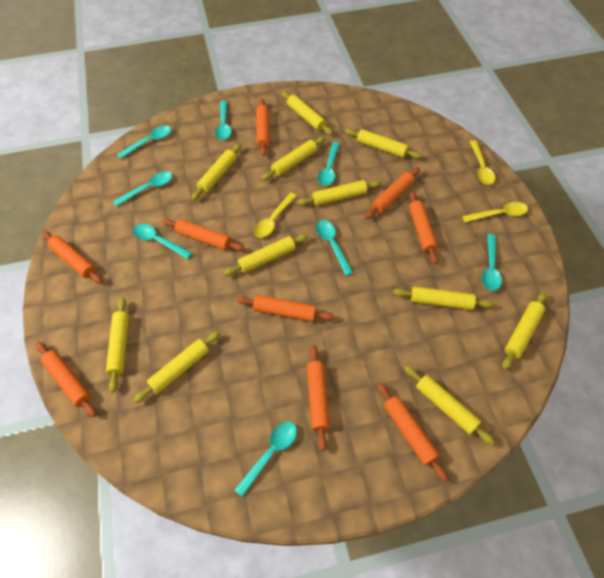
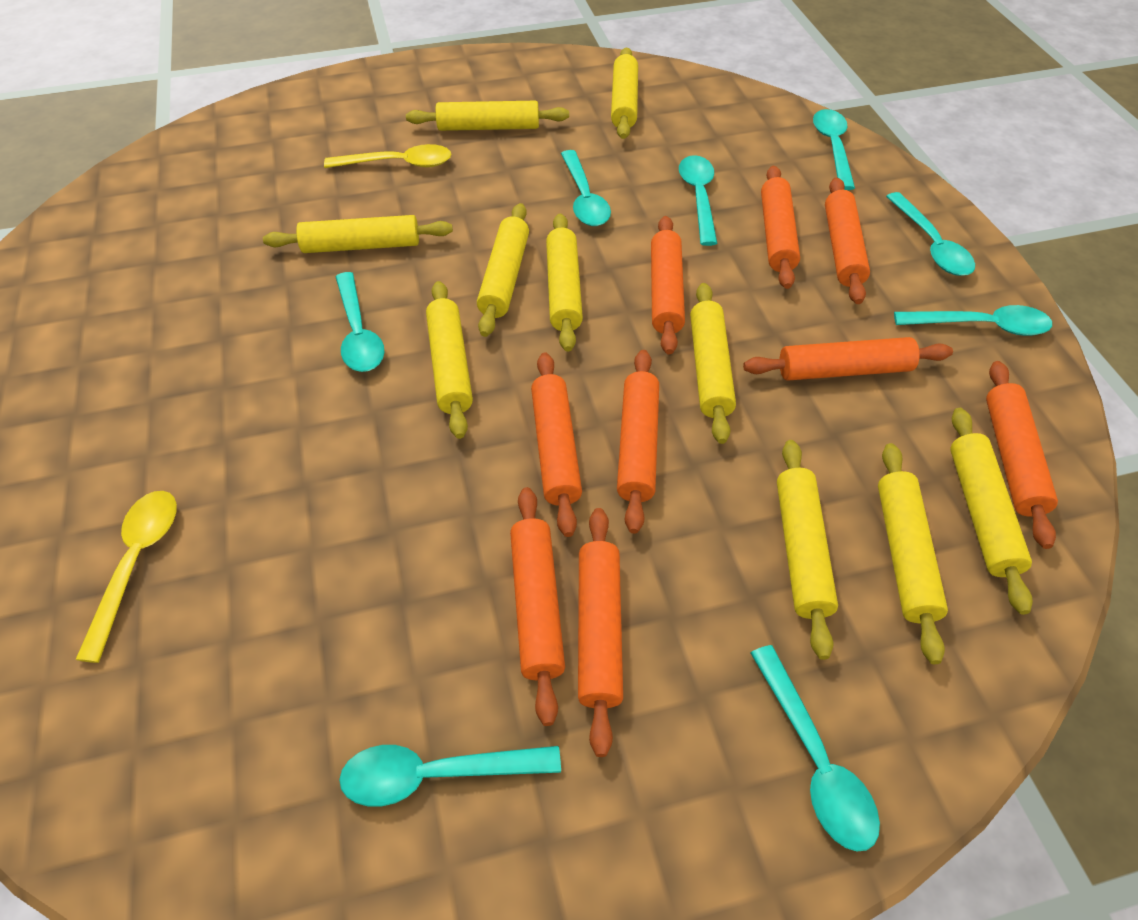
yellow rolling pin: [106,297,129,392] [134,331,220,403] [191,143,241,201] [224,234,308,276] [262,137,326,181] [281,91,333,135] [298,180,381,206] [345,129,422,159] [393,286,494,310] [404,366,495,445] [502,292,547,370] = 11 -> [263,215,453,253] [406,101,569,131] [426,281,473,439] [477,203,529,337] [546,214,583,352] [611,48,638,139] [690,283,736,444] [777,440,838,660] [878,443,948,664] [950,408,1033,615] = 10
yellow spoon: [254,193,297,238] [462,202,528,222] [470,140,495,185] = 3 -> [75,491,177,663] [324,144,452,168] = 2

